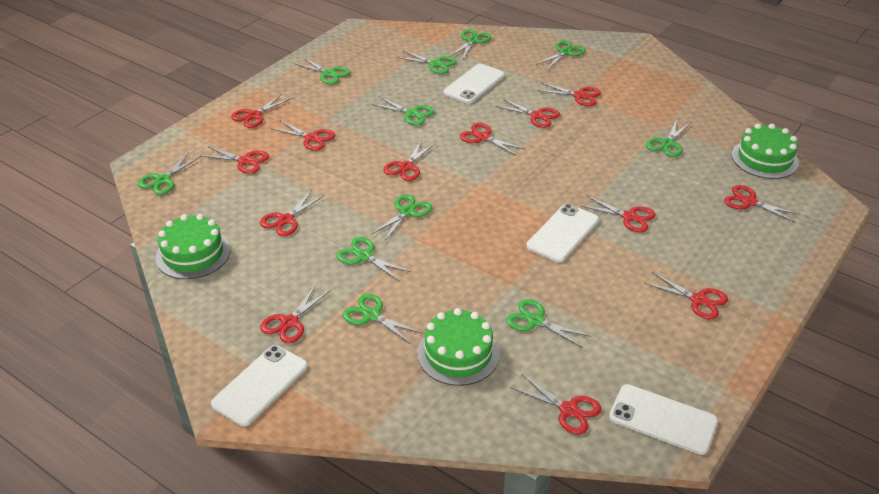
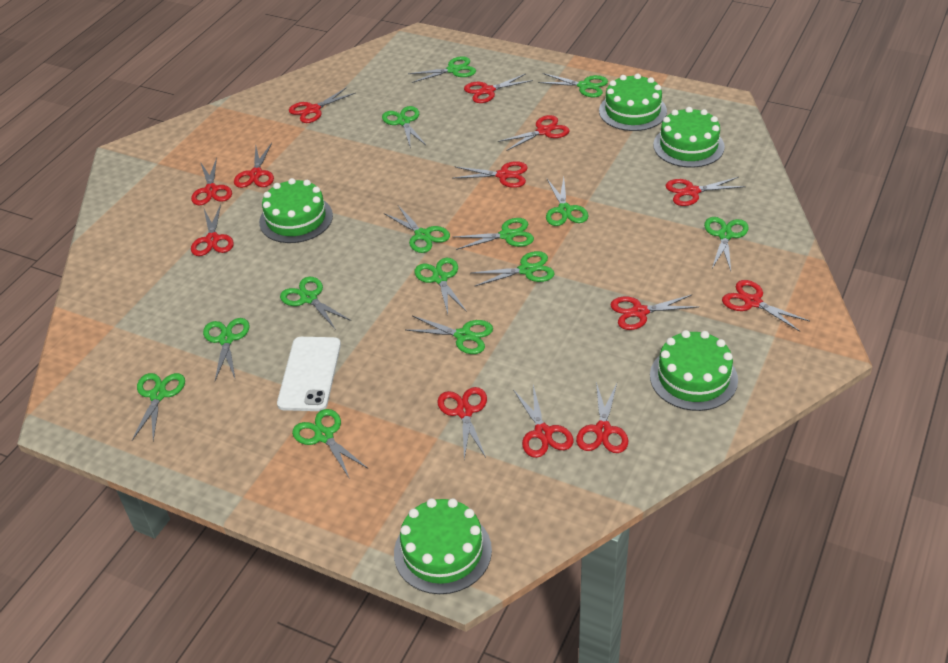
green cake: [156,214,231,279] [417,308,500,386] [732,124,799,179] = 3 -> [259,178,333,243] [394,498,492,594] [599,74,667,131] [650,330,738,411] [653,107,725,168] = 5
green scissors: [138,153,201,195] [294,57,350,84] [336,237,411,281] [343,294,423,344] [370,194,432,242] [371,97,434,125] [397,51,456,74] [451,29,491,60] [506,299,591,348] [536,40,586,70] [646,119,690,157] = 11 -> [132,373,185,441] [203,318,249,381] [280,277,351,330] [292,409,368,479] [382,106,426,146] [384,205,450,253] [406,316,493,354] [408,56,476,83] [414,258,467,314] [454,218,534,250] [471,251,555,286] [538,73,608,97] [546,177,588,226] [704,217,749,271] = 14
white phone: [211,345,308,426] [443,64,505,104] [527,204,599,262] [609,384,718,455] = 4 -> [277,337,341,411] = 1

